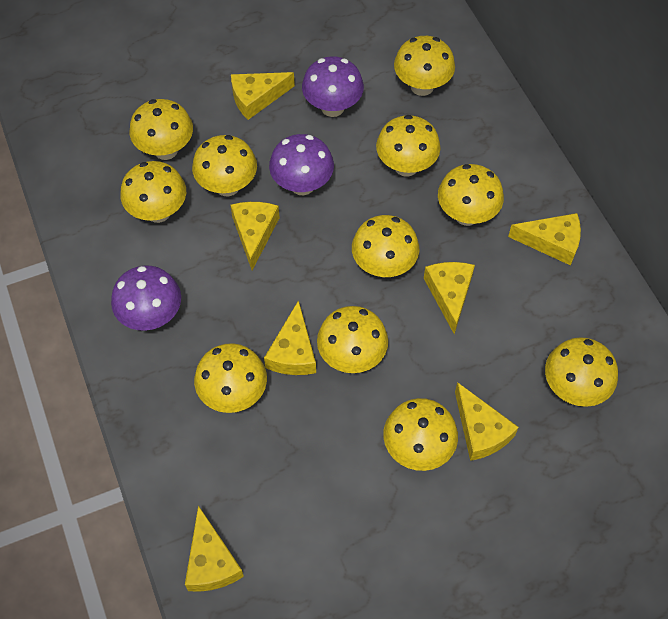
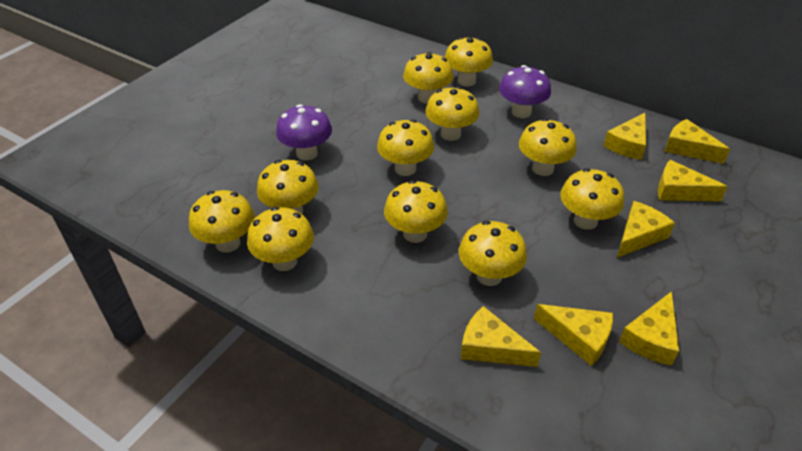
purple mushroom: [111,266,181,331] [269,134,334,195] [302,56,364,117] = 3 -> [276,104,332,160] [499,65,551,118] = 2

